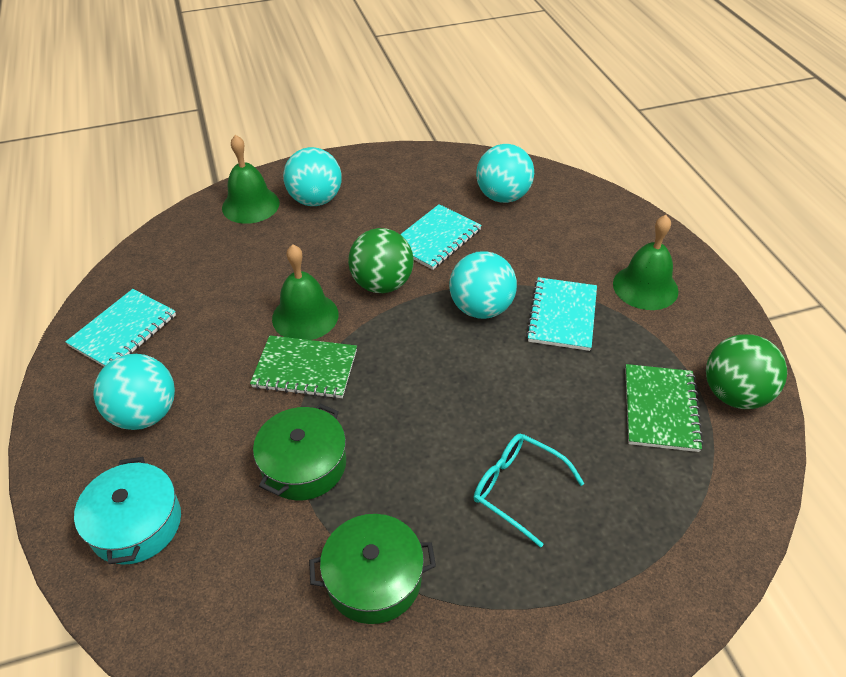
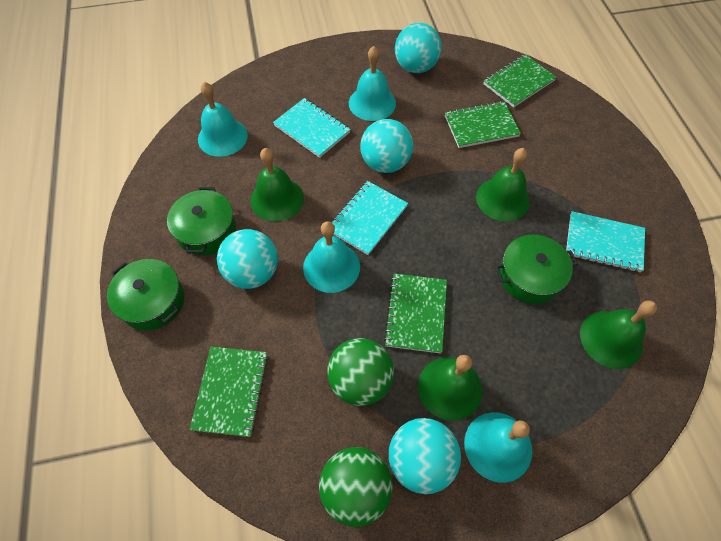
green bell: [222,135,280,224] [272,244,338,340] [613,215,679,310] = 3 -> [251,148,304,221] [418,355,482,421] [476,148,530,221] [580,300,657,369] = 4
green notebook: [250,335,357,399] [625,364,704,452] = 2 -> [189,347,268,437] [384,274,447,353] [445,101,521,148] [483,54,557,108] = 4
green pot: [253,404,346,501] [309,514,436,624] = 2 -> [107,259,184,330] [167,187,236,256] [495,235,578,304] = 3
turquoise bell: none = 0 -> [198,82,248,157] [303,221,360,293] [349,46,396,121] [464,412,532,483] = 4
turquoise glasses: [474,434,584,548] = 1 -> none = 0
turquoise pot: [74,457,181,565] = 1 -> none = 0

